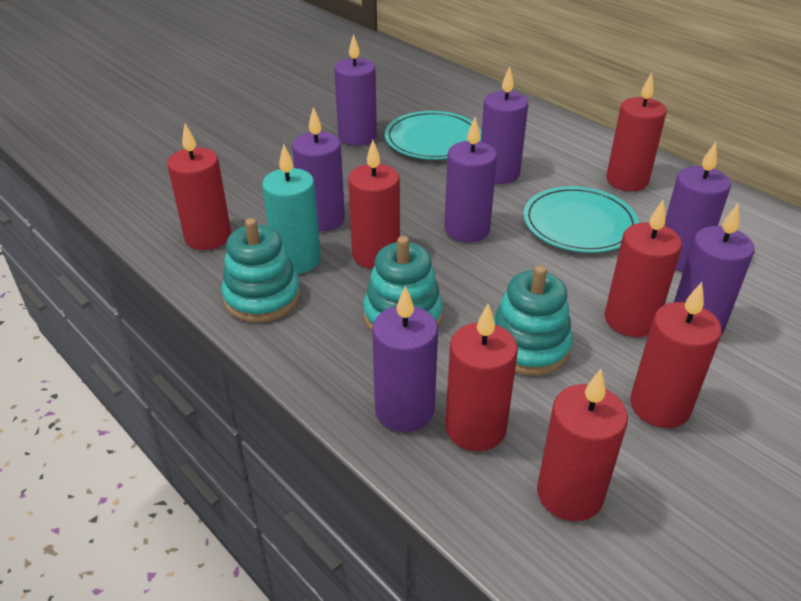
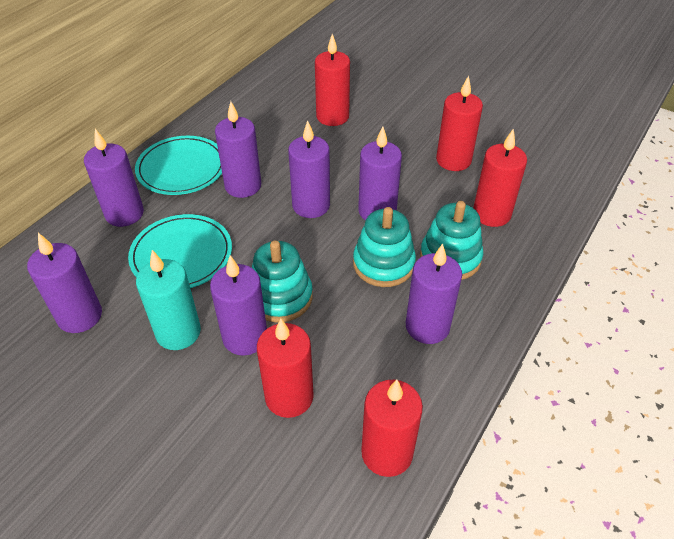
red candle: [167,124,231,250] [348,140,400,269] [445,304,518,451] [537,369,628,521] [605,200,682,337] [606,73,667,191] [630,282,722,428] = 7 -> [257,318,314,418] [315,34,350,126] [361,380,423,477] [436,76,483,171] [473,129,527,227] = 5

